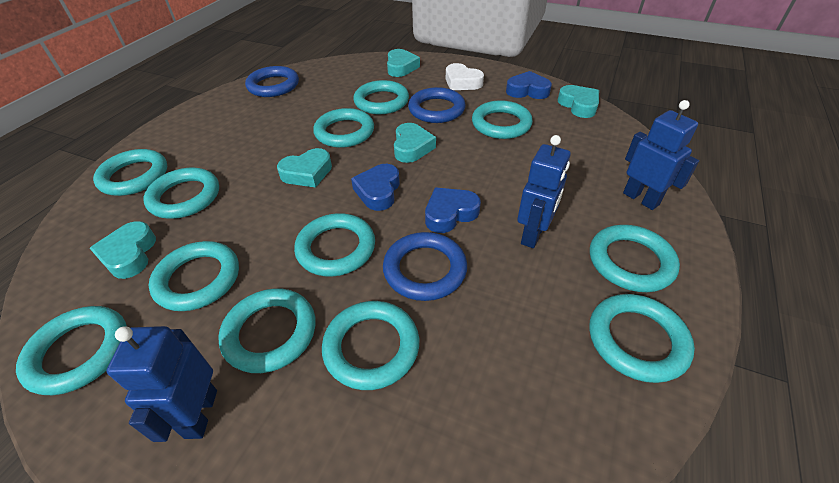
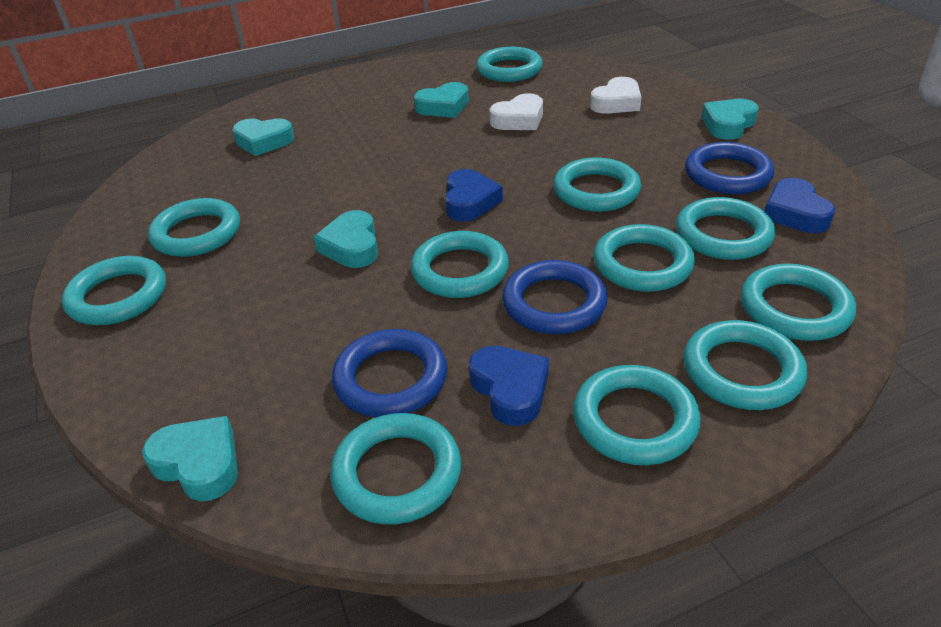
blue robot: [106,326,217,442] [517,135,571,248] [623,100,699,210] = 3 -> none = 0
turquoise ring: [16,306,127,395] [93,149,167,196] [144,167,219,219] [149,241,239,311] [218,288,315,373] [294,213,375,277] [313,108,374,148] [322,301,419,390] [354,80,409,114] [472,100,533,139] [589,294,695,383] [590,225,680,292] = 12 -> [62,256,166,325] [148,198,240,257] [330,413,461,524] [411,231,509,298] [476,47,543,82] [553,157,641,212] [573,365,701,465] [593,224,695,292] [676,197,775,260] [684,320,807,410] [741,264,856,341] = 11
white heart: [446,63,484,90] = 1 -> [490,93,543,130] [590,77,641,114] = 2

